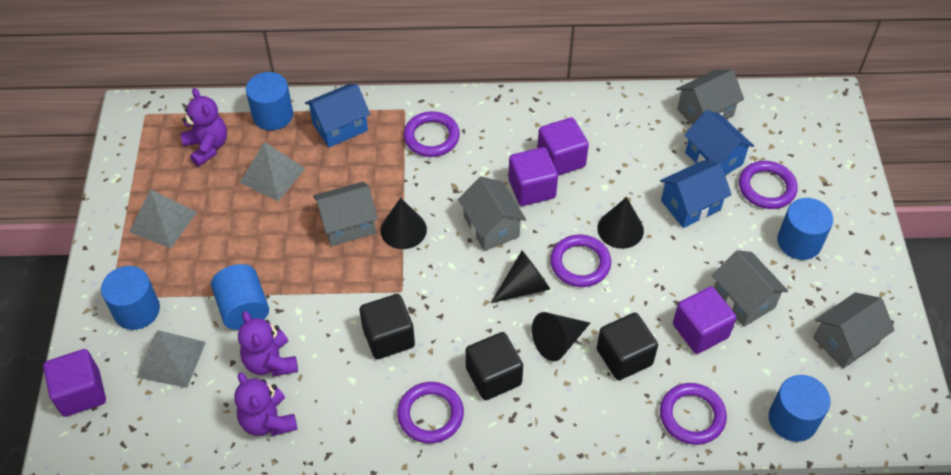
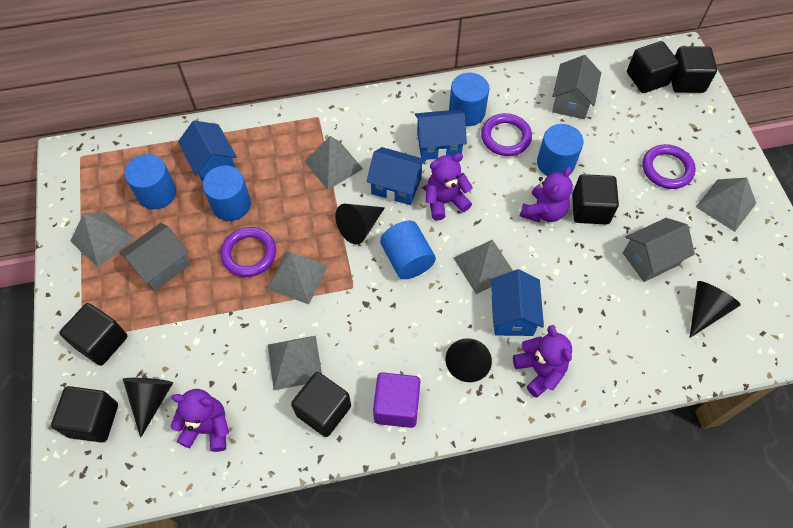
black cube: [360,294,415,359] [466,332,523,400] [597,313,658,380] = 3 -> [51,386,118,443] [59,303,127,366] [291,372,351,437] [572,174,619,225] [627,41,679,93] [671,46,717,93] = 6
blue house: [305,84,370,148] [660,161,732,228] [684,110,754,175] = 3 -> [178,120,237,182] [367,147,426,205] [415,109,467,160] [491,269,544,336] = 4
grey house: [313,181,378,246] [458,176,526,251] [676,69,744,125] [712,250,788,327] [813,292,895,369] = 5 -> [119,223,191,291] [552,55,601,119] [623,218,695,282] = 3
grey pyramid: [129,189,197,249] [137,330,206,388] [239,142,306,201] = 3 -> [70,212,134,268] [267,251,328,304] [268,336,322,390] [304,136,363,190] [454,240,513,294] [696,177,756,232] = 6
purple cube: [43,349,106,417] [508,147,558,206] [537,117,589,176] [673,287,736,354] = 4 -> [373,372,421,428] = 1
purple ring: [397,382,464,444] [403,111,460,157] [550,235,611,287] [660,383,727,445] [739,161,798,209] = 5 -> [221,227,276,277] [481,113,532,156] [642,144,696,189] = 3
purple teddy bear: [180,88,227,166] [234,372,297,436] [238,311,298,376] = 3 -> [171,389,229,452] [426,153,473,221] [513,325,572,398] [520,167,573,222] = 4

